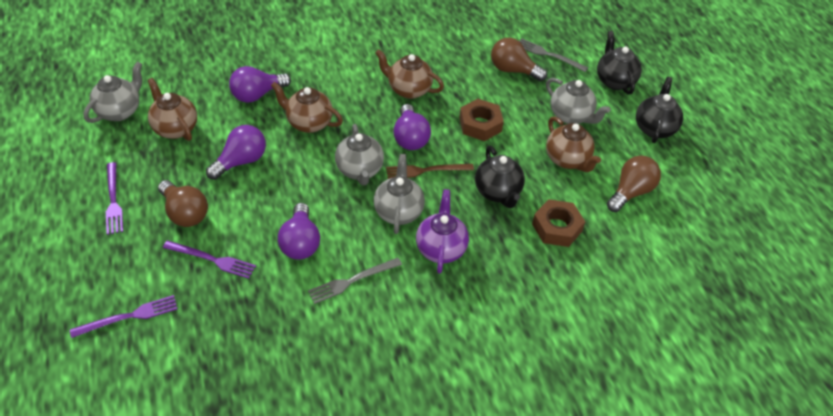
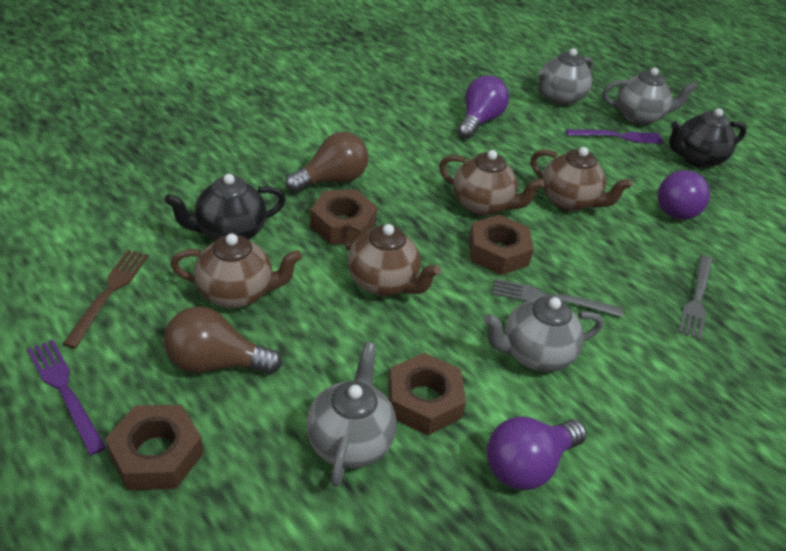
black teapot: [475,146,525,208] [597,31,642,95] [636,77,683,143] = 3 -> [164,174,286,241] [669,108,746,168] = 2
brown light bulb: [158,180,208,227] [491,38,547,81] [607,156,661,212] = 3 -> [164,307,282,374] [285,132,368,193] = 2
brown nut: [459,99,504,141] [532,199,585,247] = 2 -> [105,405,203,490] [310,190,378,244] [388,353,466,436] [469,214,534,275] = 4
purple fork: [70,295,178,338] [106,162,123,235] [163,240,256,279] = 3 -> [27,339,106,455] [566,129,664,144] = 2
purple light bulb: [206,125,266,180] [229,66,291,103] [278,203,320,260] [393,104,431,150] = 4 -> [458,75,509,139] [487,417,587,490] [657,170,710,220] = 3
purple teapot: [416,189,469,274] = 1 -> none = 0

